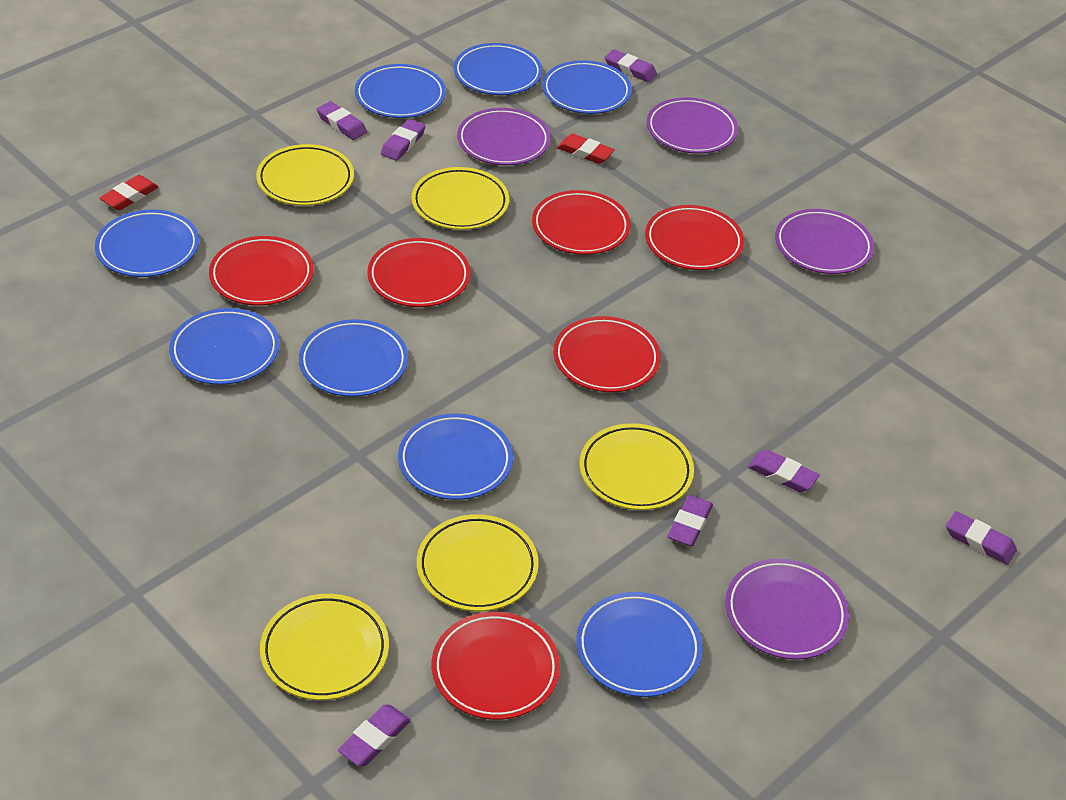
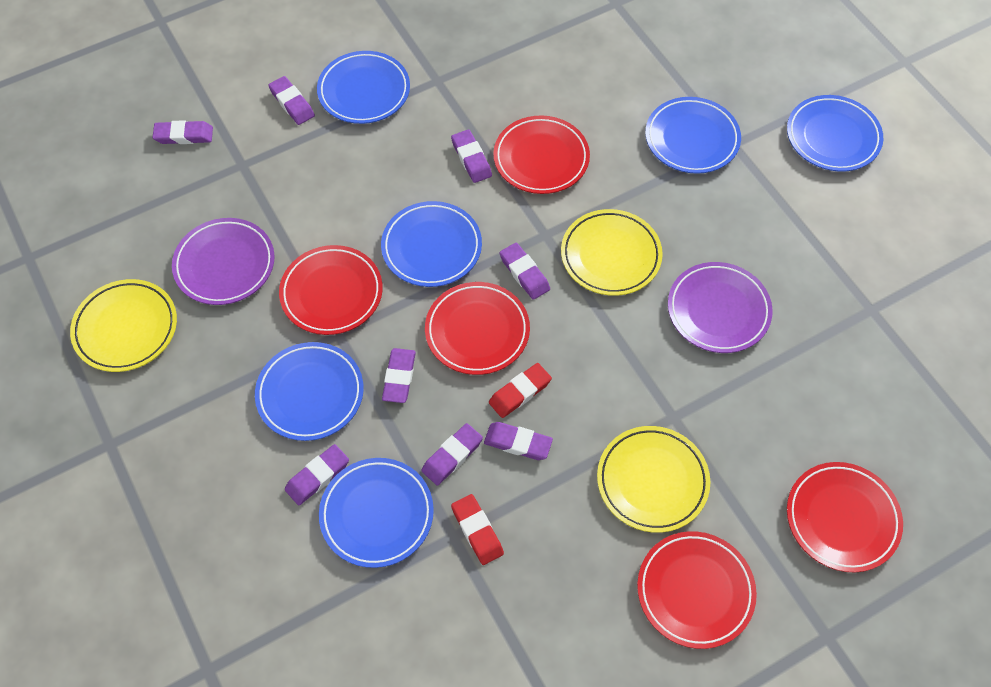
blue plate: [95,209,199,277] [169,308,280,385] [299,319,408,397] [355,64,446,118] [398,414,513,500] [454,43,542,95] [542,60,632,114] [576,592,703,697] = 8 -> [255,342,364,441] [317,51,410,124] [319,458,434,568] [381,201,482,287] [645,97,741,174] [787,95,883,172] = 6
purple eraser: [316,101,367,140] [338,704,411,766] [381,119,425,161] [605,49,657,82] [668,495,713,546] [748,450,819,492] [946,511,1017,565] = 7 -> [152,120,213,144] [268,76,315,125] [285,444,349,505] [382,348,416,403] [421,423,483,486] [451,130,492,183] [484,422,553,460] [499,243,550,300] = 8
purple plate: [457,108,551,165] [647,97,738,154] [725,559,849,660] [775,209,874,274] = 4 -> [172,218,275,305] [668,262,773,353] = 2
red plate: [209,236,314,306] [367,238,470,307] [432,612,560,720] [532,190,631,255] [553,316,661,392] [645,205,744,270] = 6 -> [279,245,383,335] [425,282,530,375] [493,115,590,194] [637,531,757,649] [787,462,903,572] = 5
yellow plate: [256,144,354,206] [260,594,389,700] [411,167,509,230] [417,514,539,612] [580,423,694,510] = 5 -> [70,279,177,372] [561,209,663,296] [597,426,710,533] = 3

